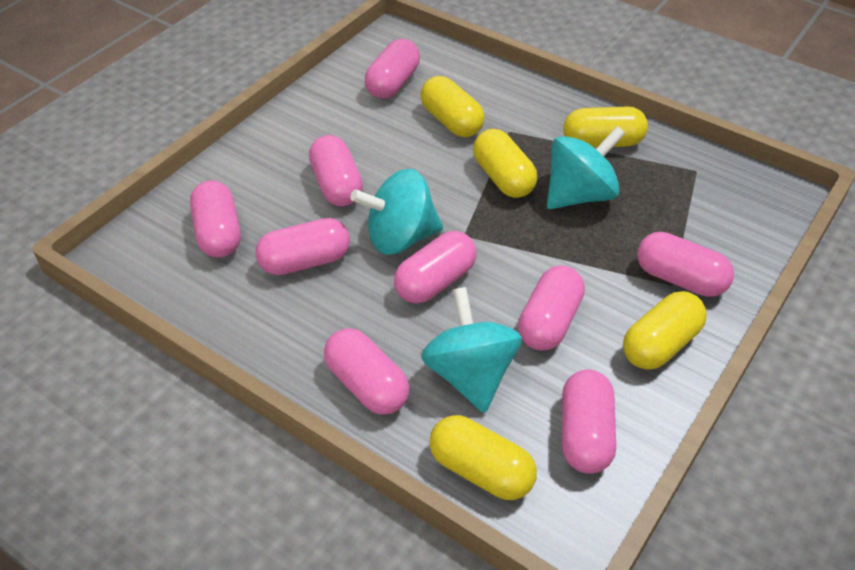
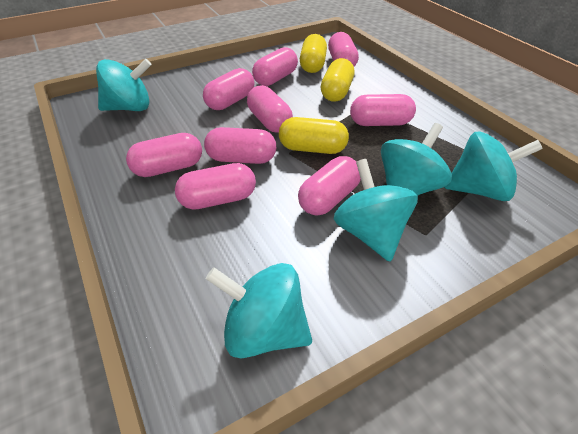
turquoise spinning top: [350,169,443,255] [421,287,522,413] [547,126,625,209] = 3 -> [96,59,152,111] [206,263,312,359] [334,159,418,262] [381,123,452,196] [444,131,543,201] = 5
yellow capsule: [420,76,485,137] [429,415,537,500] [473,129,537,198] [563,107,648,148] [623,291,707,370] = 5 -> [279,117,349,154] [300,34,327,73] [321,58,354,102] = 3

